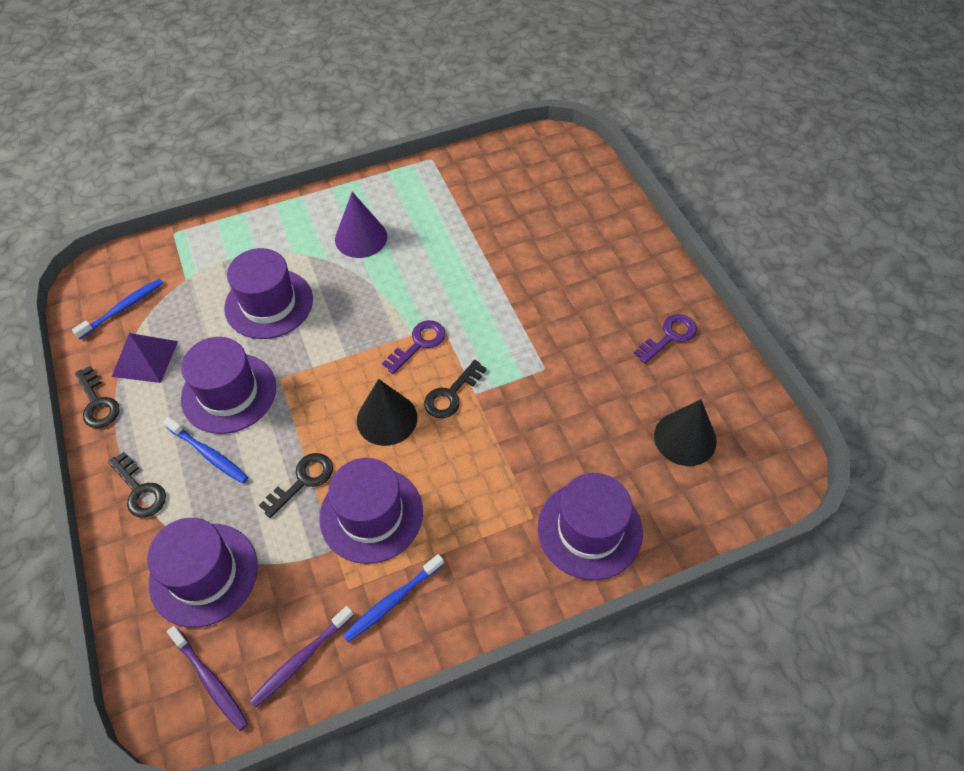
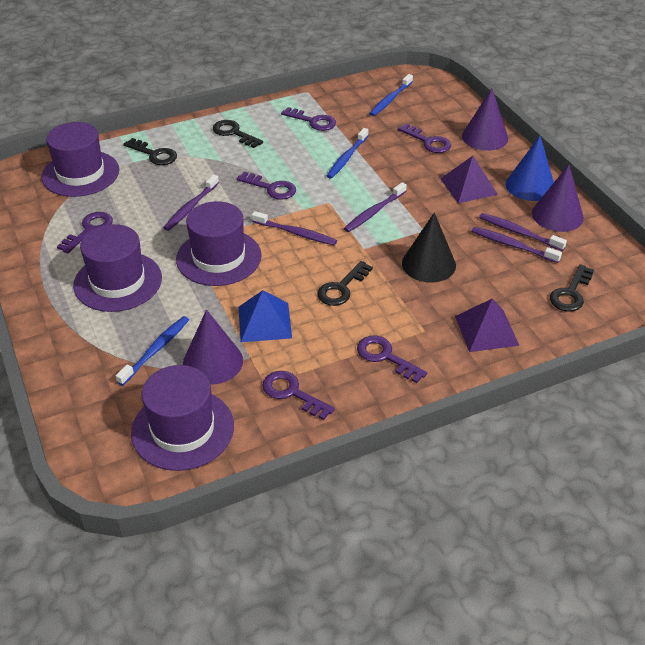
black cone: [357,379,417,446] [654,399,717,466] = 2 -> [402,212,456,283] = 1
blue cone: none = 0 -> [506,136,554,201] = 1
blue pyramid: none = 0 -> [239,290,292,342] = 1
purple cone: [335,192,387,258] = 1 -> [183,310,243,385] [462,88,508,151] [532,165,584,232] = 3
purple hat: [147,518,258,628] [181,337,276,434] [224,248,313,339] [319,458,423,564] [538,473,643,580] = 5 -> [41,122,119,197] [73,224,162,312] [131,365,234,471] [176,201,262,286] = 4
purple key: [382,320,445,374] [634,314,697,364] = 2 -> [57,212,113,253] [237,172,296,200] [262,371,335,420] [281,107,336,131] [357,336,427,383] [398,123,451,153] = 6
purple pyramid: [112,333,178,383] = 1 -> [440,156,498,203] [455,299,520,352] = 2
purple toothbrush: [167,626,248,731] [250,606,354,707] = 2 -> [163,174,219,231] [252,211,337,246] [344,182,407,232] [471,227,562,263] [479,213,567,251] = 5

